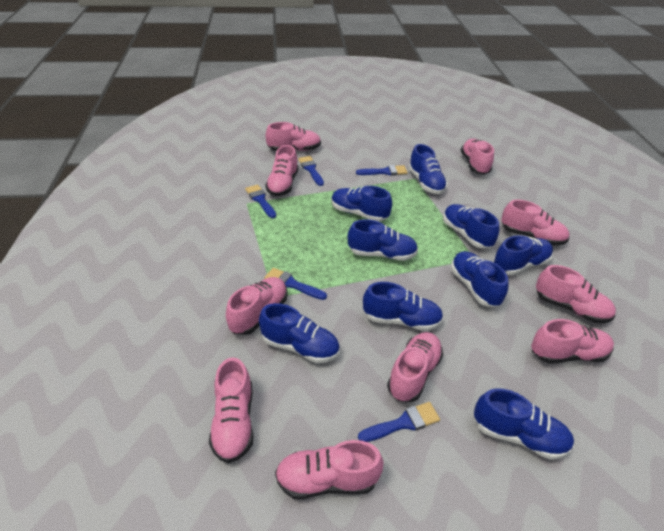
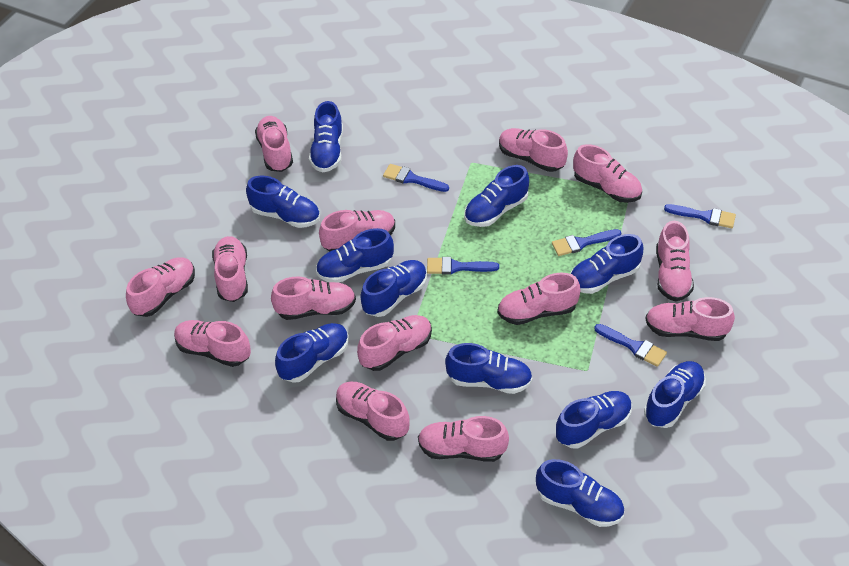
blue shoe: [259,303,340,363] [332,186,392,221] [348,219,418,261] [363,282,443,331] [409,144,447,194] [443,204,499,248] [451,251,508,307] [474,388,574,460] [493,235,553,275] = 9 -> [246,176,320,228] [275,323,349,383] [309,101,343,173] [316,228,394,283] [360,260,427,317] [445,343,533,394] [464,165,529,227] [536,459,624,527] [556,391,632,449] [570,234,643,294] [644,361,706,428] = 11
pink shoe: [209,357,254,463] [226,277,287,335] [265,145,298,196] [266,122,321,151] [275,440,384,499] [387,332,443,402] [461,139,494,175] [501,200,569,245] [531,319,614,363] [536,265,616,323] = 10 -> [126,257,195,317] [174,320,251,367] [212,236,248,302] [255,116,293,172] [271,276,356,320] [319,210,395,251] [336,382,409,441] [357,315,432,371] [418,416,509,462] [497,273,580,325] [499,128,568,172] [573,144,642,203] [645,297,735,341] [656,221,694,302] = 14

